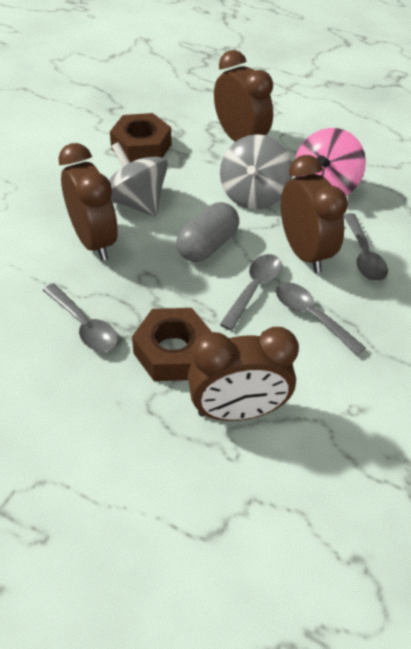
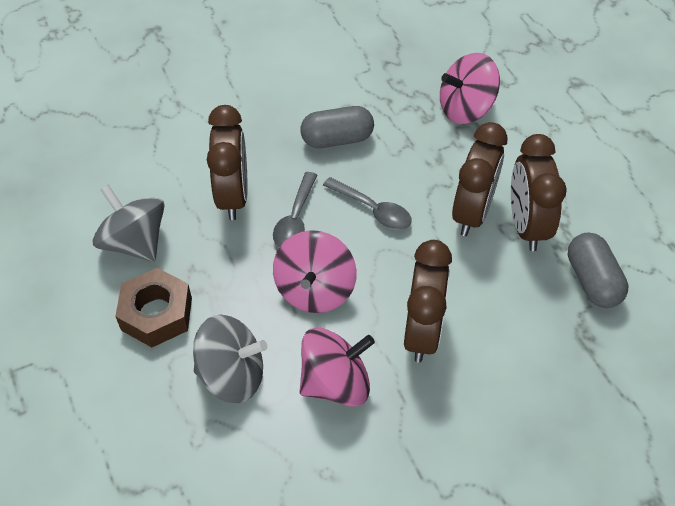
brown nut: [110,113,171,163] [132,308,212,381] = 2 -> [115,268,192,347] = 1
grey capsule: [176,202,239,262] = 1 -> [300,106,374,148] [568,232,628,308] = 2
grey spoon: [43,283,118,352] [220,254,282,331] [275,282,366,356] [343,213,388,282] = 4 -> [273,172,317,247] [323,177,412,230] = 2
pink spinning top: [295,128,366,196] = 1 -> [273,230,357,313] [299,328,375,407] [440,53,500,124] = 3

